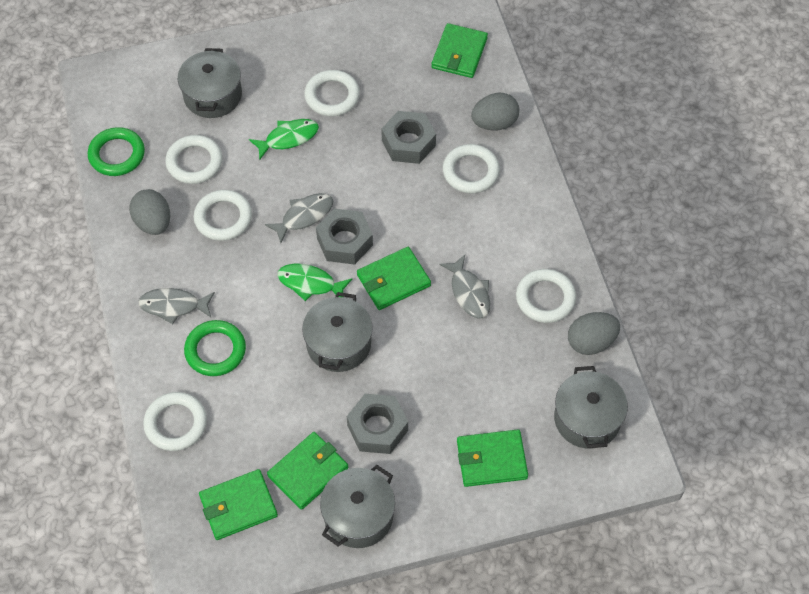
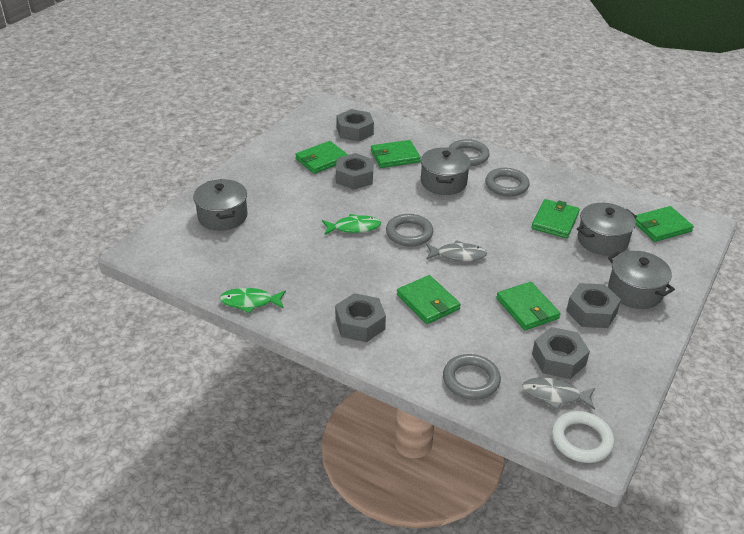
green ring: [88,127,145,176] [184,320,246,376] = 2 -> none = 0
green wallet: [199,469,278,540] [267,432,348,510] [357,247,431,310] [432,23,488,78] [457,430,528,487] = 5 -> [295,141,348,174] [371,140,421,168] [397,275,461,324] [496,282,561,330] [531,199,580,238] [635,206,694,242] = 6
grey egg: [129,189,170,235] [471,93,519,131] [568,312,620,355] = 3 -> none = 0
grey fish: [138,288,215,324] [265,193,333,243] [439,255,490,319] = 3 -> [426,240,487,261] [522,377,595,410] = 2
grey nut: [316,208,373,265] [347,394,408,454] [381,111,436,164] = 3 -> [335,293,386,342] [336,153,374,190] [337,109,374,142] [532,327,590,379] [566,283,621,328] = 5
grey ring: none = 0 -> [386,214,433,246] [443,354,501,400] [448,139,490,166] [485,168,530,197] = 4
white ring: [143,392,207,451] [166,135,223,184] [194,190,252,241] [304,70,360,116] [443,144,500,193] [516,269,576,323] = 6 -> [552,411,614,463] = 1

